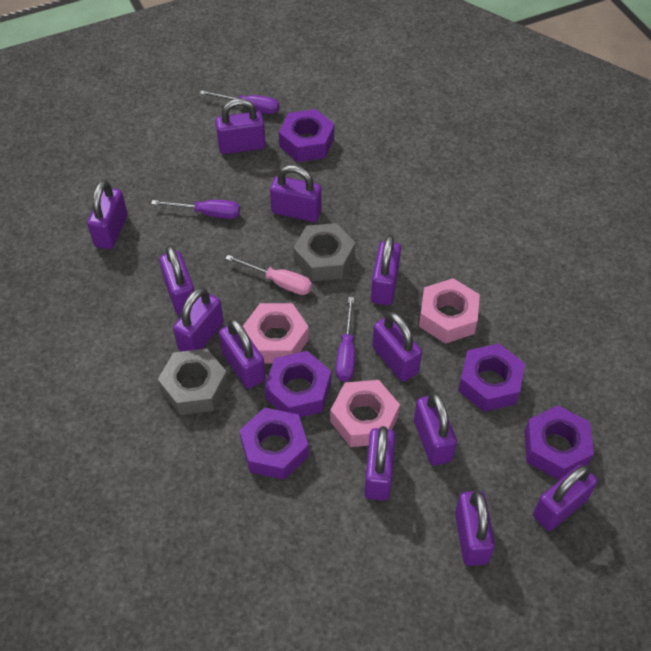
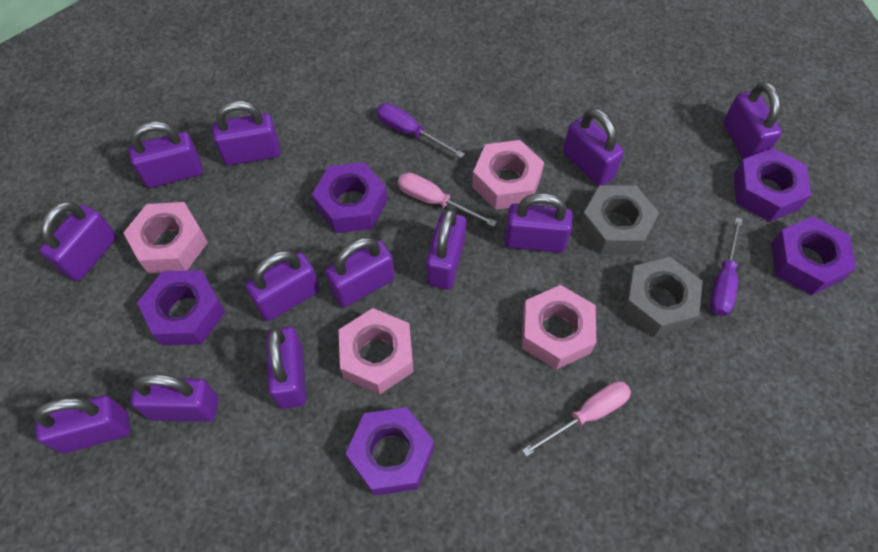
pink nut: [243,303,309,363] [330,380,400,447] [419,278,480,344] = 3 -> [123,202,208,274] [339,308,414,394] [472,140,544,210] [522,285,596,370] = 4
pink screwdriver: [225,255,312,295] = 1 -> [398,172,497,227] [522,381,631,457] = 2
purple screwdriver: [151,200,240,219] [200,90,279,114] [336,297,355,382] = 3 -> [376,103,465,158] [710,217,743,316] = 2

